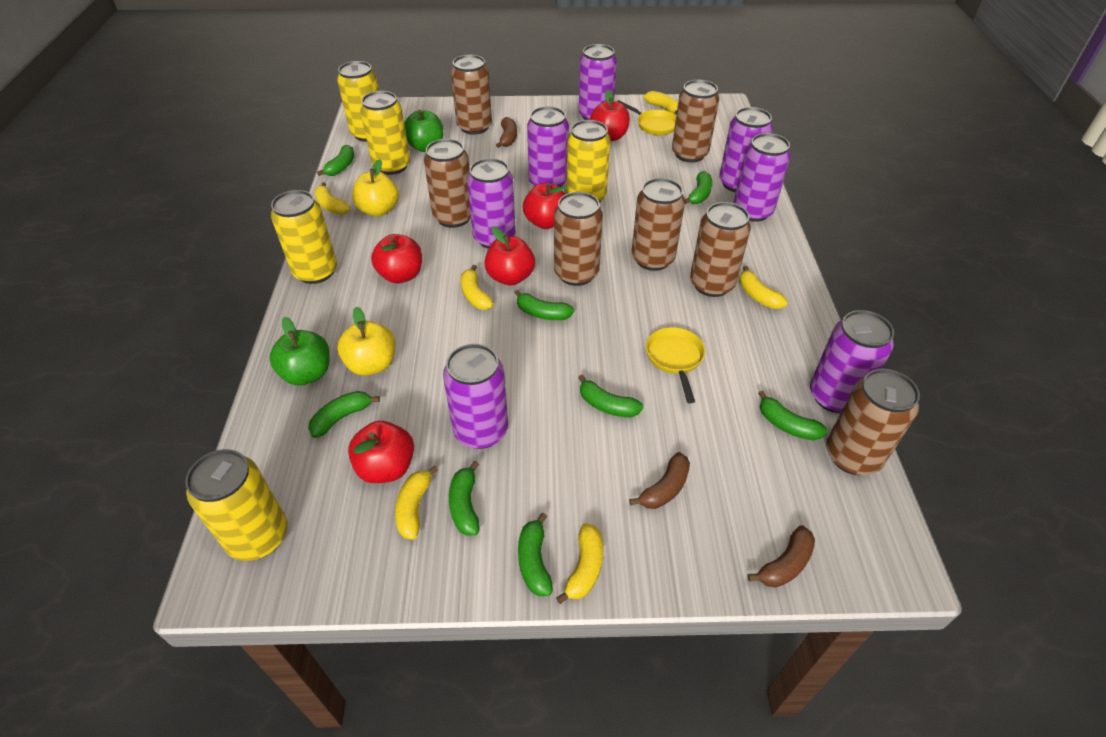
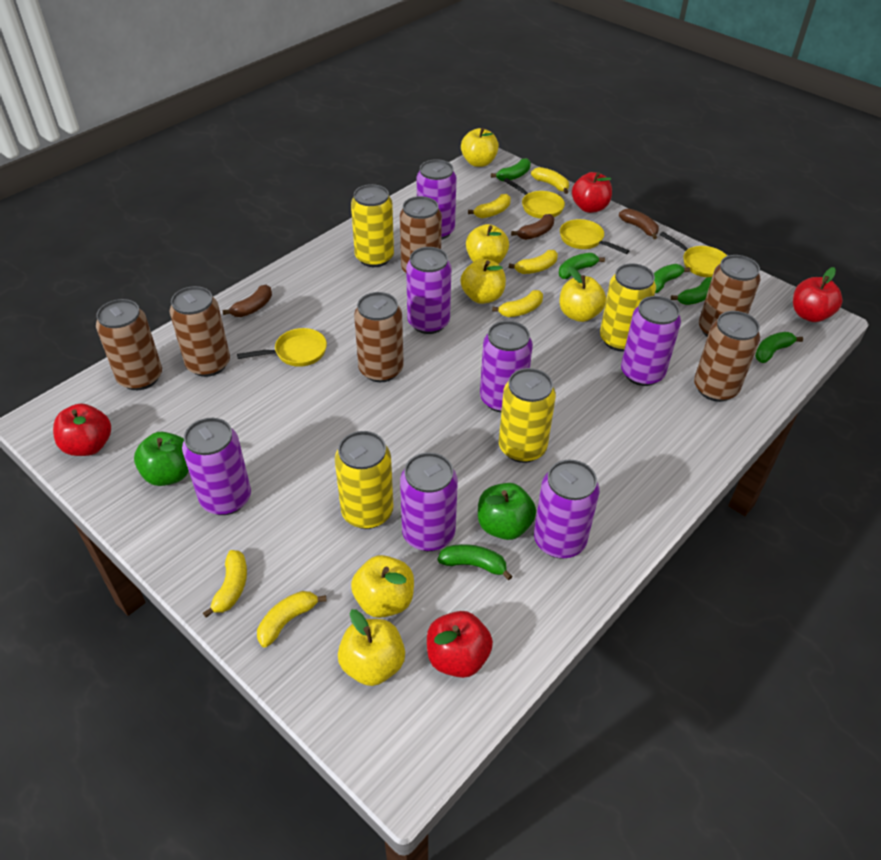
brown can: [424,139,471,228] [451,55,492,135] [554,192,603,286] [631,178,685,271] [672,80,719,163] [690,202,751,297] [826,369,920,475] = 7 -> [96,299,162,390] [170,286,230,377] [354,292,404,382] [400,196,442,273] [694,311,760,402] [699,255,760,337] = 6
green banana: [308,391,380,438] [317,145,354,176] [449,461,479,536] [514,290,574,320] [518,513,553,596] [578,374,643,417] [685,171,712,204] [758,391,827,441] = 8 -> [437,544,513,580] [491,158,531,182] [559,253,605,279] [654,264,690,293] [671,277,712,305] [755,332,803,363] = 6
red apple: [348,421,414,483] [371,234,422,283] [484,226,535,285] [523,183,566,229] [590,90,630,141] = 5 -> [53,403,111,456] [427,611,493,678] [572,172,612,213] [793,267,843,322] = 4
yellow apple: [337,307,395,376] [352,159,399,216] = 2 -> [338,609,405,686] [351,555,414,618] [460,259,506,304] [461,128,499,167] [466,224,509,264] [559,267,606,322] = 6
yellow can: [185,449,288,561] [271,190,337,284] [337,61,379,142] [360,91,410,175] [567,120,611,203] = 5 -> [335,431,393,529] [351,184,394,267] [499,368,556,463] [600,264,656,352] = 4
yellow pan: [617,100,676,135] [646,327,705,403] = 2 -> [237,328,327,367] [504,178,565,219] [560,219,629,254] [660,232,727,277] = 4

